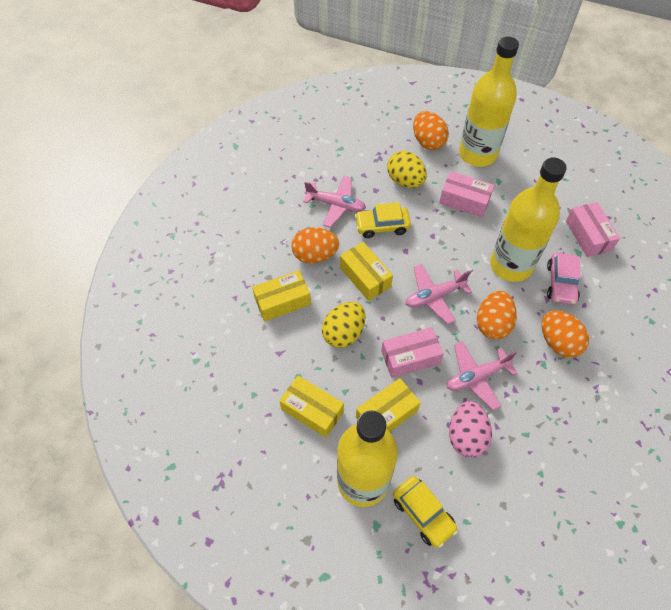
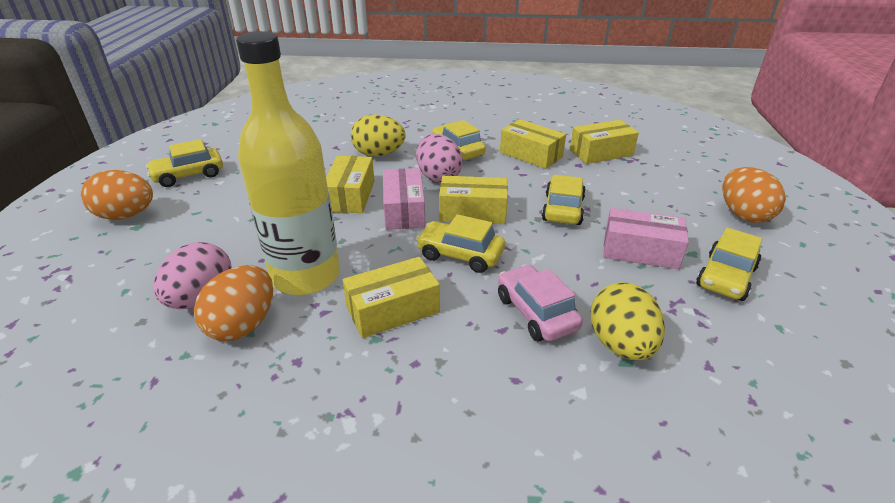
orange egg: [291,227,339,264] [413,111,449,150] [477,291,517,339] [542,310,589,358] = 4 -> [81,170,153,220] [194,265,273,341] [723,167,786,223] = 3
pink box: [381,327,444,378] [439,171,494,217] [566,202,620,257] = 3 -> [383,168,426,230] [603,208,689,269] = 2
pink egg: [449,401,492,458] = 1 -> [154,242,232,309] [416,134,463,183] = 2
pink plane: [303,176,366,228] [405,264,472,324] [447,341,517,410] = 3 -> none = 0
yellow bottle: [337,411,398,507] [459,36,519,167] [490,157,567,282] = 3 -> [236,31,340,295] = 1
yellow box: [252,270,311,322] [280,375,344,438] [340,242,393,301] [356,378,421,432] = 4 -> [326,156,375,213] [343,257,440,338] [439,176,508,224] [500,119,566,169] [570,120,639,164] = 5
yellow car: [355,202,411,238] [393,476,458,548] = 2 -> [146,139,223,187] [416,214,505,273] [432,120,486,160] [542,175,586,225] [696,228,762,301] = 5

